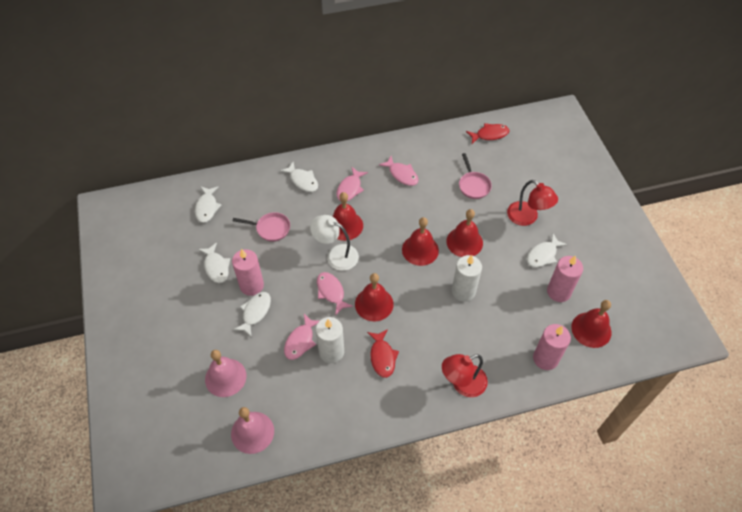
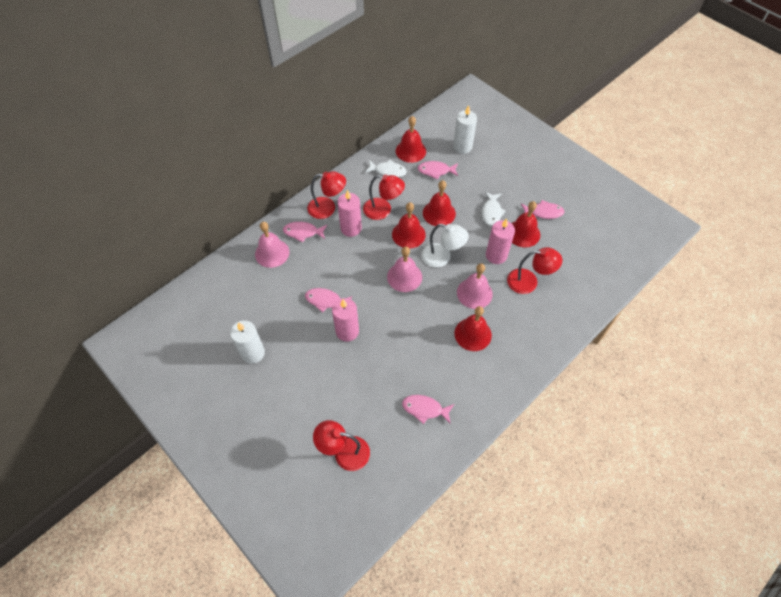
pink bell: [205,350,246,397] [231,407,274,454] = 2 -> [255,222,290,268] [387,247,422,292] [457,263,493,309] = 3
pink fish: [284,314,319,360] [317,272,353,315] [336,167,368,201] [379,156,418,186] = 4 -> [283,222,327,243] [305,288,352,313] [402,395,454,424] [418,161,458,180] [521,200,565,219] = 5
pink pan: [233,212,290,242] [459,153,492,199] = 2 -> none = 0
red fish: [367,329,399,378] [466,123,509,144] = 2 -> none = 0
red lamp: [442,354,488,397] [507,180,558,226] = 2 -> [307,171,346,219] [313,420,370,471] [363,174,405,220] [507,247,562,294] = 4
white fish: [195,186,222,223] [198,242,230,283] [233,292,271,337] [280,162,318,192] [527,234,568,267] = 5 -> [365,160,407,177] [482,192,506,226] = 2

